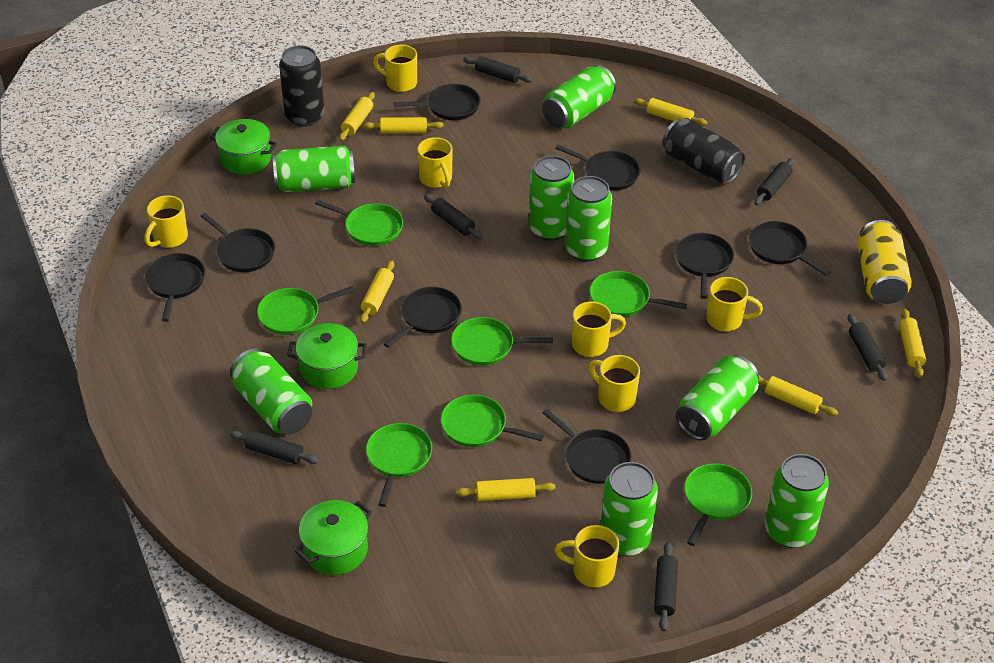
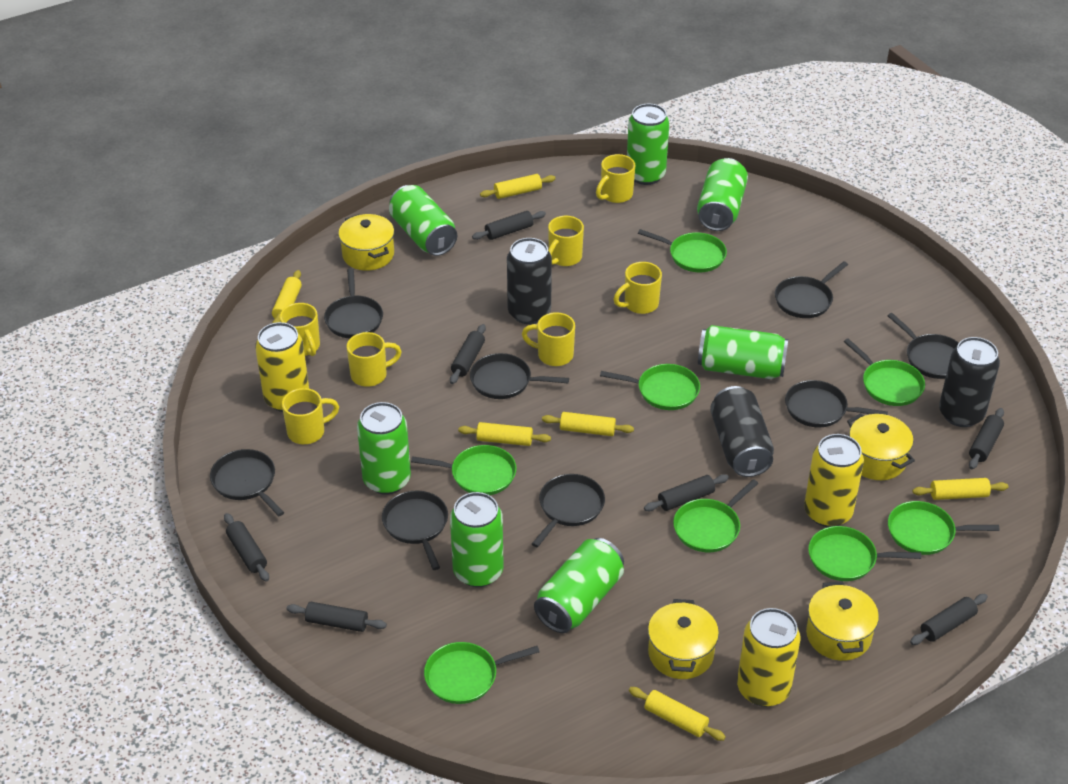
black can: [279,45,325,127] [663,118,745,184] = 2 -> [507,238,552,324] [710,386,774,477] [939,337,1000,427] = 3
black rolling pin: [230,430,319,464] [424,194,483,240] [463,56,533,83] [654,542,678,631] [754,158,795,205] [848,314,888,381] = 6 -> [224,513,269,582] [286,602,387,632] [450,324,486,384] [472,211,546,240] [644,474,729,511] [910,594,988,645] [969,408,1004,470] = 7
green can: [230,349,313,434] [273,146,355,192] [529,156,574,241] [542,65,616,129] [565,176,612,262] [600,462,658,556] [676,355,759,440] [765,454,829,548] = 8 -> [357,402,411,495] [389,185,457,256] [450,492,504,587] [534,538,624,633] [627,104,669,185] [697,158,748,231] [698,325,788,379] = 7
green pan: [257,286,354,335] [315,200,403,246] [366,423,432,507] [441,394,544,447] [451,317,553,365] [590,271,687,317] [684,463,752,546] = 7 -> [411,445,517,495] [424,642,540,704] [600,364,700,410] [638,229,727,272] [673,479,758,552] [808,526,921,581] [844,338,925,406] [888,501,1000,555] = 8
green pot: [209,119,277,174] [287,323,367,389] [295,500,372,575] = 3 -> none = 0
yellow can: [857,220,912,304] = 1 -> [255,322,309,412] [737,608,801,707] [804,434,864,527] = 3
yellow pot: none = 0 -> [338,214,394,271] [648,599,719,679] [806,581,879,661] [847,413,915,480] = 4
yellow rolling pin: [339,92,375,141] [360,261,394,323] [364,117,443,134] [456,478,556,501] [634,98,707,126] [759,376,838,416] [899,309,926,378] = 7 -> [272,270,302,323] [458,422,551,446] [480,174,556,199] [542,412,634,436] [629,687,726,741] [912,478,1008,500] = 6

